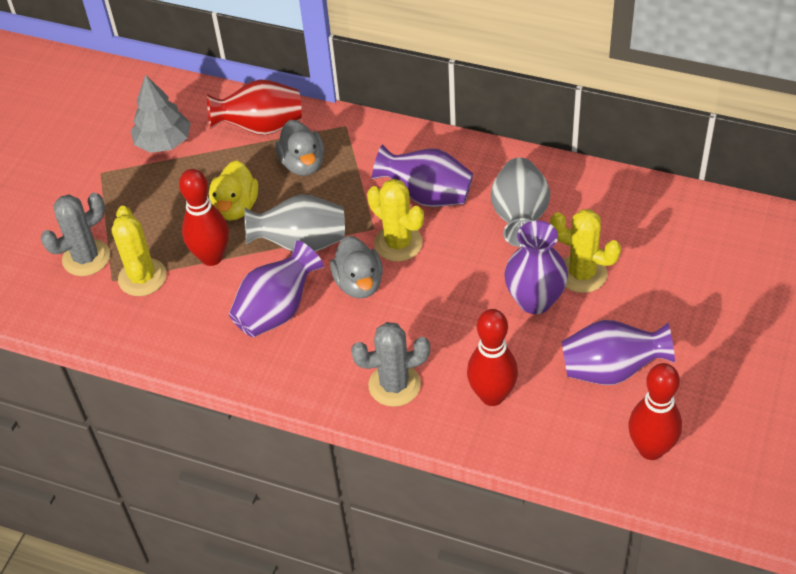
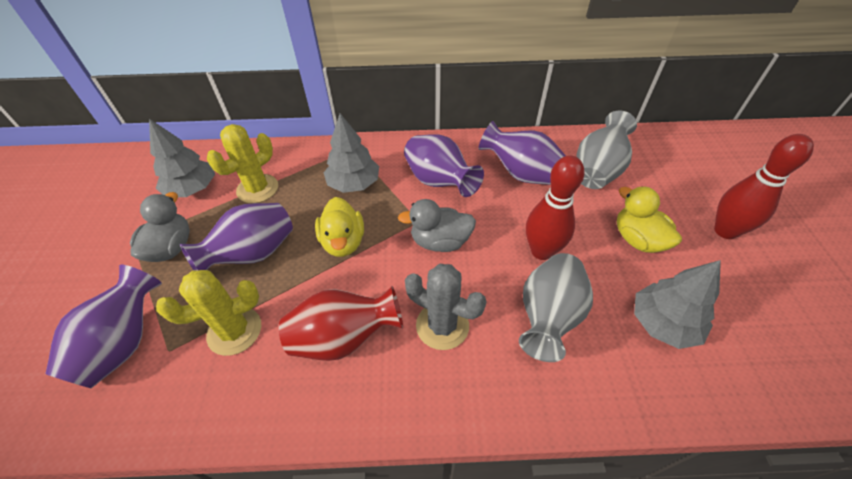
grey cactus: [41,193,110,276] [351,322,430,407] = 2 -> [405,264,486,350] = 1
grey tree: [131,75,191,153] = 1 -> [149,119,215,197] [324,113,379,193] [634,260,721,349] = 3
red bowling pin: [179,169,229,266] [467,309,518,406] [628,363,682,460] = 3 -> [526,155,585,260] [714,134,814,239] = 2
yellow cactus: [112,206,167,296] [367,179,424,262] [550,209,621,293] = 3 -> [156,270,261,356] [207,124,278,203] = 2
yellow duck: [209,160,258,220] = 1 -> [315,197,364,257] [617,187,682,253] = 2

